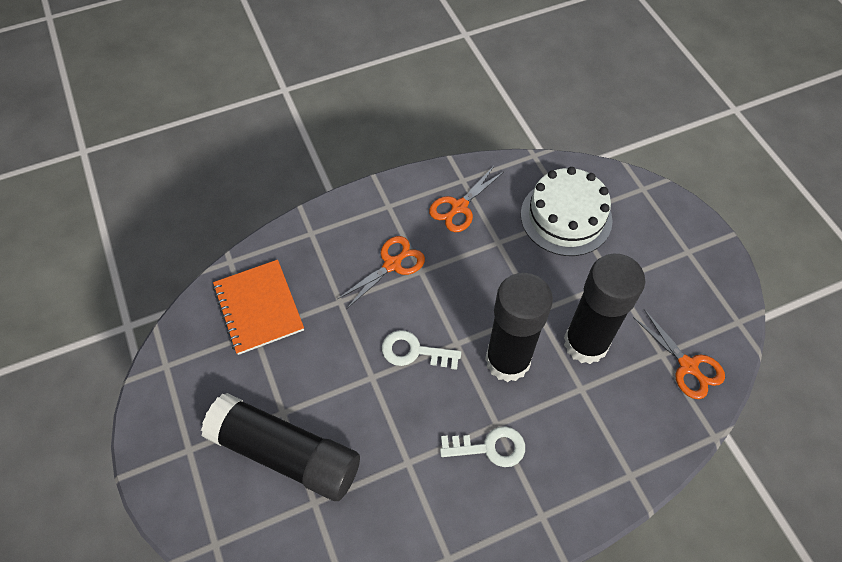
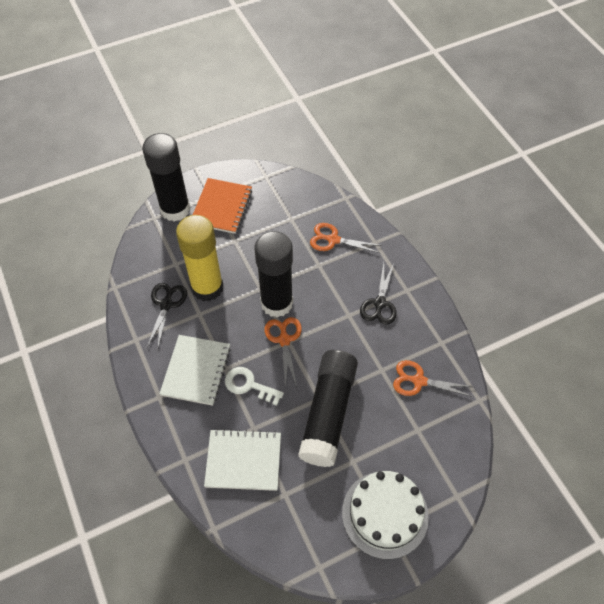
black scissors: none = 0 -> [147,283,187,348] [360,263,397,325] = 2
white key: [382,330,461,370] [440,426,525,467] = 2 -> [225,367,284,406] = 1
white notebook: none = 0 -> [159,335,231,406] [204,429,281,491] = 2
yellow glue stick: none = 0 -> [176,215,224,301] = 1

